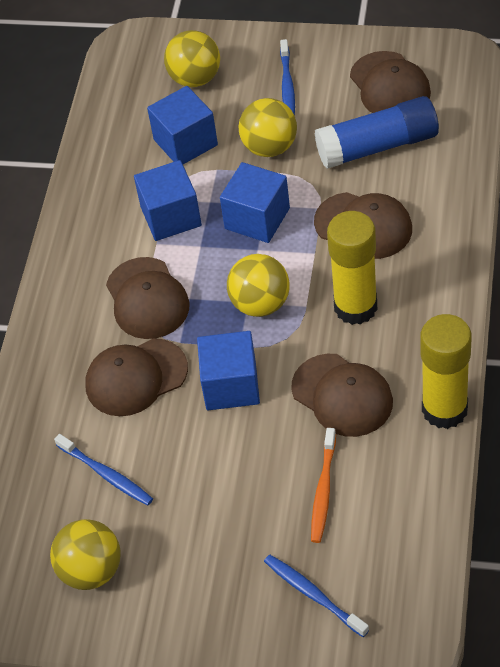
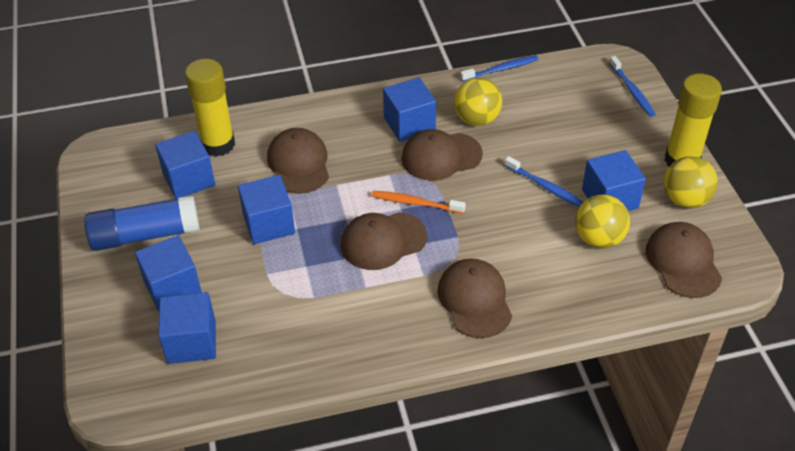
blue cube: [134,160,202,241] [147,86,218,164] [197,331,260,410] [220,162,290,243] = 4 -> [135,235,202,311] [155,131,215,199] [158,292,216,364] [238,175,295,244] [383,77,436,142] [582,150,646,211] = 6
yellow ball: [50,519,121,590] [164,30,220,87] [227,254,290,317] [238,98,297,157] = 4 -> [454,77,502,126] [575,195,630,249] [664,156,718,208] = 3

